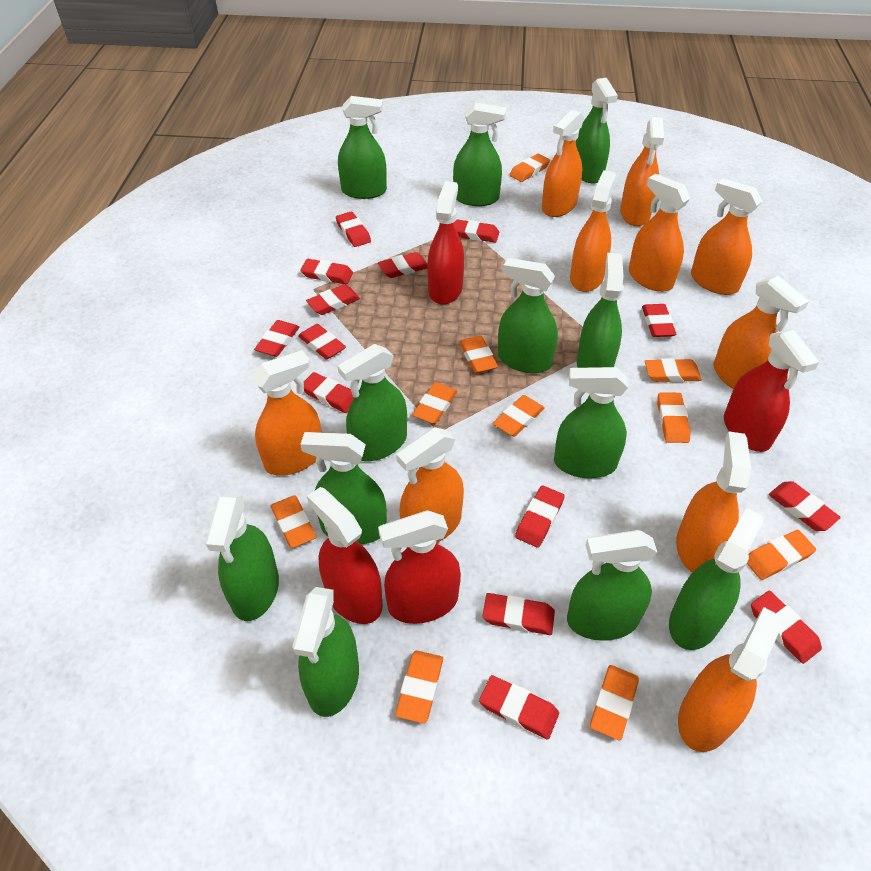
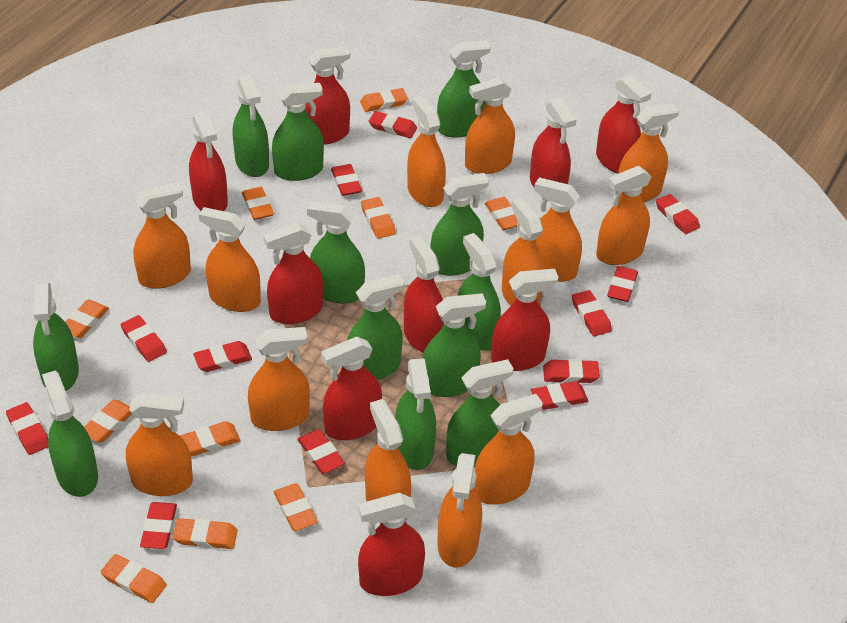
orange spray bottle: [252,350,322,475] [396,427,464,542] [542,110,584,217] [570,170,616,292] [620,117,664,226] [629,174,690,292] [676,431,751,572] [678,607,783,752] [691,178,762,295] [714,276,809,389] = 10 -> [126,393,193,496] [133,183,191,289] [198,207,261,312] [248,327,310,431] [365,399,411,520] [407,96,446,207] [437,453,482,567] [465,77,515,174] [474,394,543,505] [502,198,545,307] [534,177,582,282] [596,166,652,265] [618,104,679,202] = 13
red eraser: [254,320,299,357] [298,324,346,359] [300,259,353,284] [304,372,354,413] [306,285,360,315] [336,211,371,247] [378,252,427,278] [454,219,499,243] [479,675,559,740] [483,593,555,635] [515,485,565,548] [642,304,676,337] [751,590,822,664] [769,481,841,531] = 14 -> [6,402,49,455] [121,315,167,362] [140,502,177,549] [193,341,252,372] [297,429,345,474] [331,164,362,196] [369,111,417,138] [531,381,588,410] [543,359,600,383] [572,290,612,336] [607,266,638,302] [656,194,700,234] = 12
red spray bottle: [307,487,382,624] [378,510,461,624] [427,181,464,305] [724,330,819,452] = 4 -> [189,111,228,211] [263,223,323,324] [305,46,350,145] [321,337,382,440] [358,493,425,596] [404,235,444,353] [491,269,558,371] [530,98,576,187] [596,74,651,173] = 9

